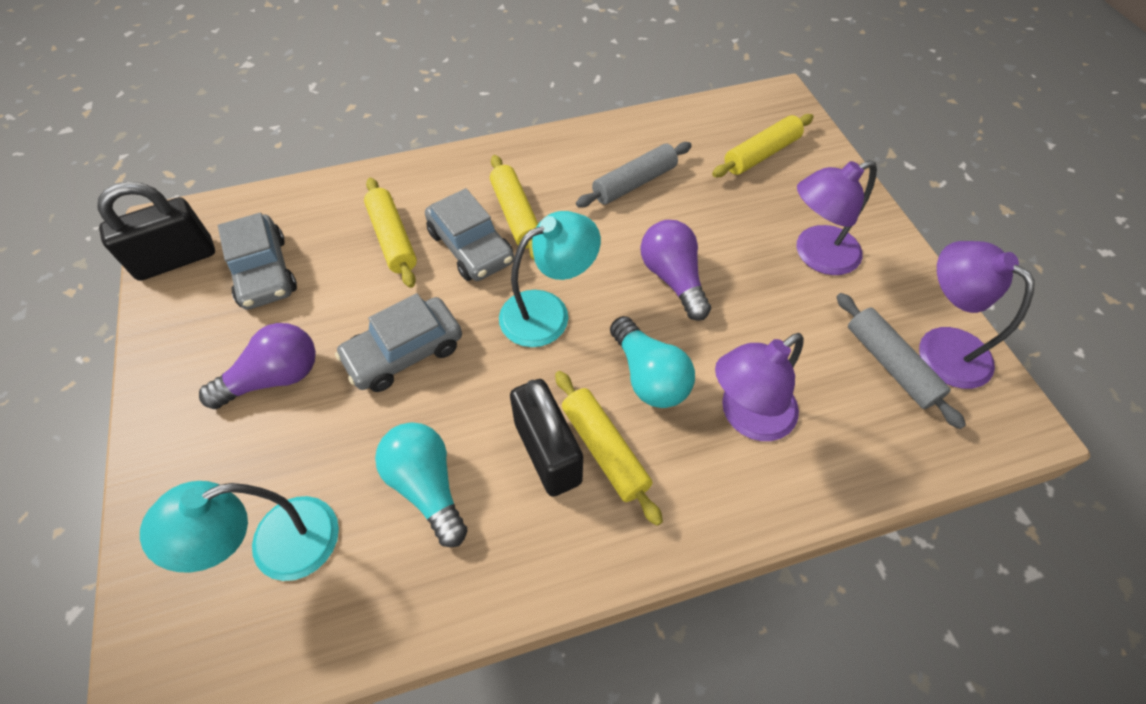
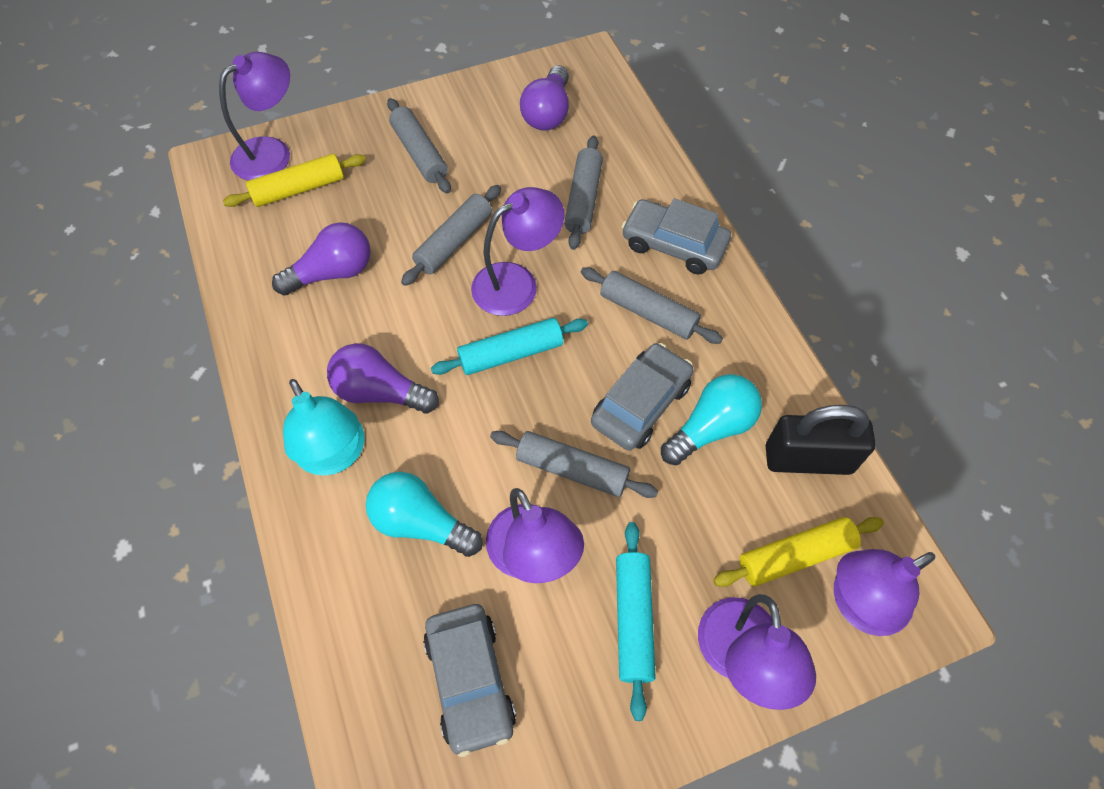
black padlock: [97,182,215,281] [510,379,583,497] = 2 -> [766,405,876,475] = 1
grey rolling pin: [576,142,692,207] [837,293,966,429] = 2 -> [387,98,451,194] [401,185,501,286] [490,431,658,498] [564,136,603,250] [581,267,723,344] = 5
purple lamp: [715,333,804,441] [797,160,877,275] [919,241,1035,389] = 3 -> [219,52,290,181] [471,187,564,316] [486,488,584,583] [698,594,816,710] [834,549,935,636] = 5
purple light bulb: [199,323,316,409] [640,220,711,321] = 2 -> [272,222,371,295] [327,343,439,413] [520,65,569,131] = 3
turquoise lamp: [140,481,339,581] [499,211,601,347] = 2 -> [283,379,365,476] = 1
turquoise rolling pin: none = 0 -> [431,318,588,375] [616,522,656,721] = 2
yellow rolling pin: [364,178,417,288] [490,155,538,261] [555,371,663,526] [712,114,814,177] = 4 -> [223,154,366,207] [713,517,884,587] = 2

